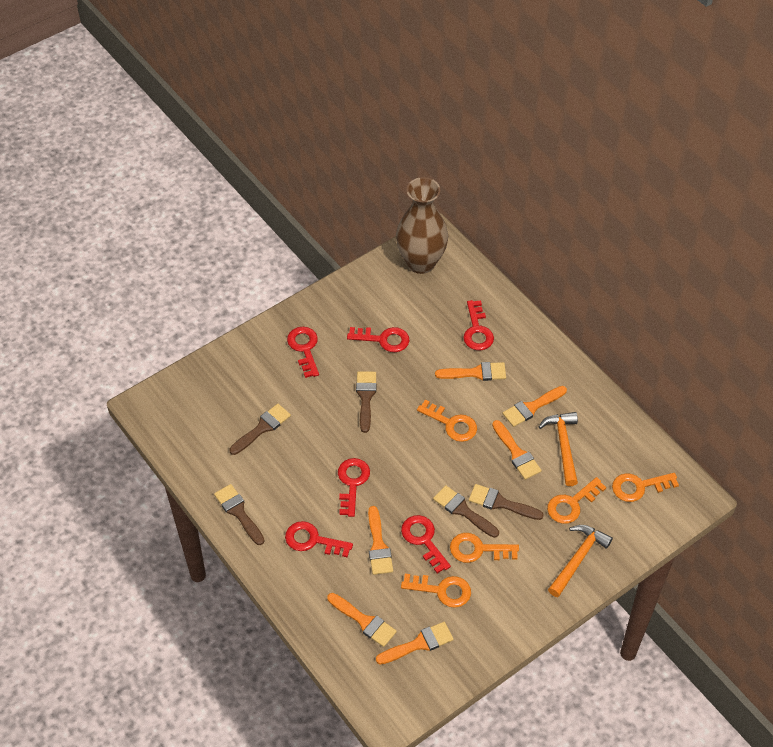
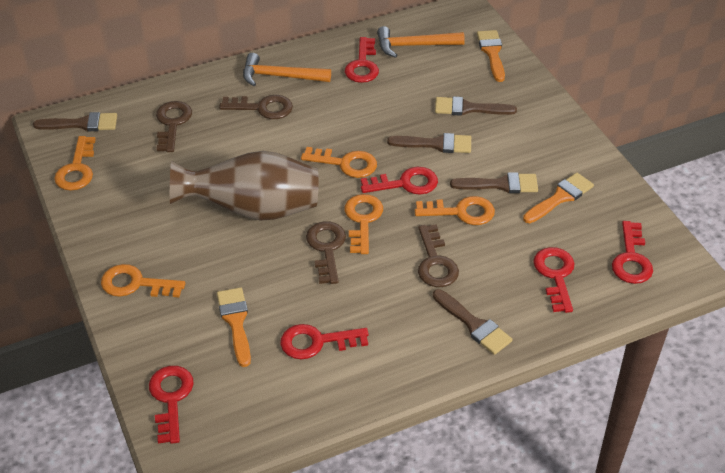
brown key: none = 0 -> [156,101,192,152] [219,95,293,119] [306,221,346,284] [418,224,459,287] = 4
orange brush: [327,593,397,647] [368,506,393,575] [376,622,454,665] [435,362,506,381] [492,420,542,480] [503,386,567,427] = 6 -> [217,287,251,367] [477,30,505,82] [523,173,594,223] = 3

